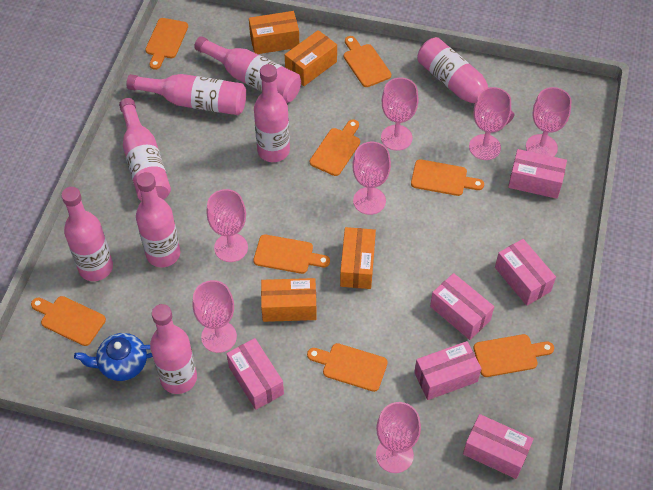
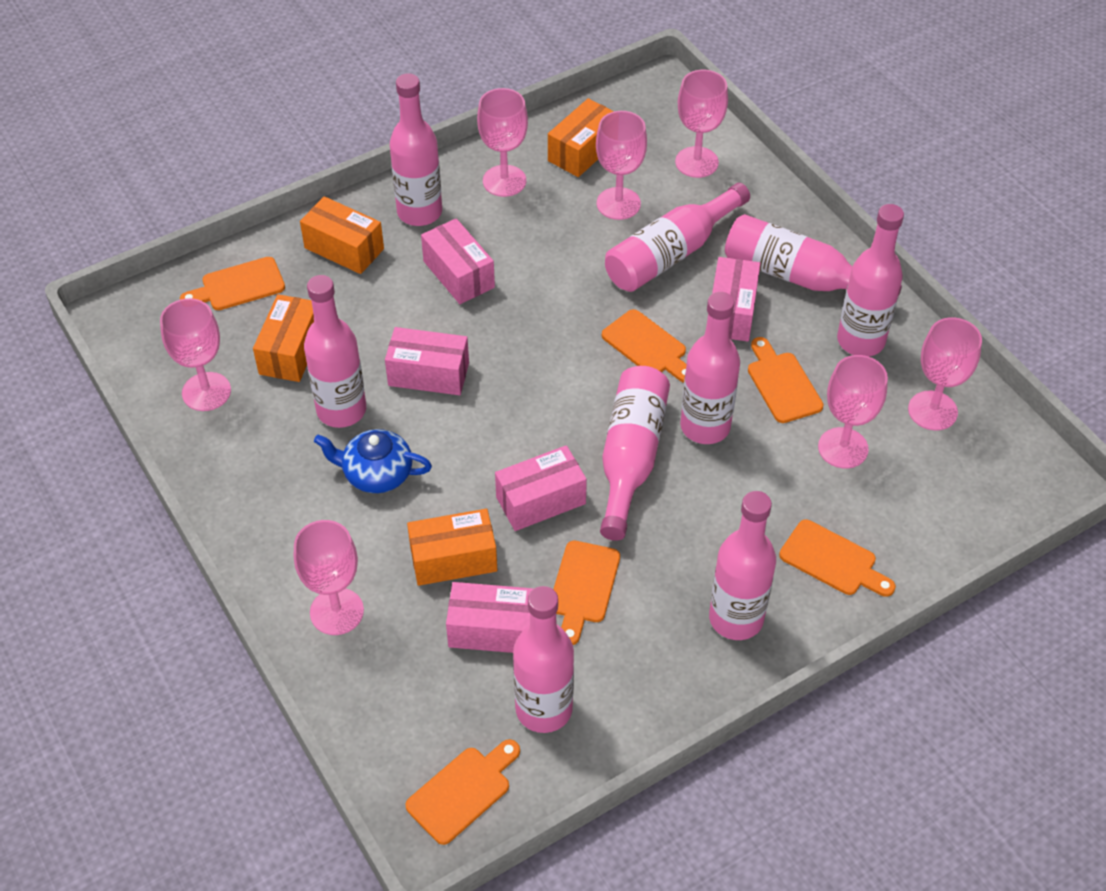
orange cutting board: [31,296,106,346] [145,18,188,70] [253,235,330,274] [307,343,388,392] [310,119,360,176] [344,36,391,87] [411,159,484,196] [473,334,554,377] = 8 -> [180,257,285,310] [405,739,520,845] [553,541,620,645] [602,309,686,382] [748,337,824,423] [779,519,896,597] = 6
pink bottle: [61,187,113,281] [119,98,171,201] [126,74,246,115] [136,172,180,267] [150,304,197,394] [194,36,301,103] [254,64,290,162] [417,37,515,125] = 8 -> [304,275,366,428] [390,74,442,226] [513,586,574,733] [600,366,670,541] [605,183,750,292] [680,292,740,444] [709,491,776,640] [725,214,902,297] [837,204,904,357] = 9
pink box: [226,338,284,410] [414,341,482,400] [430,273,494,340] [463,414,534,479] [495,239,556,306] [508,149,567,199] = 6 -> [385,327,469,395] [421,218,495,304] [446,582,534,653] [495,445,587,531] [712,257,761,342] = 5

